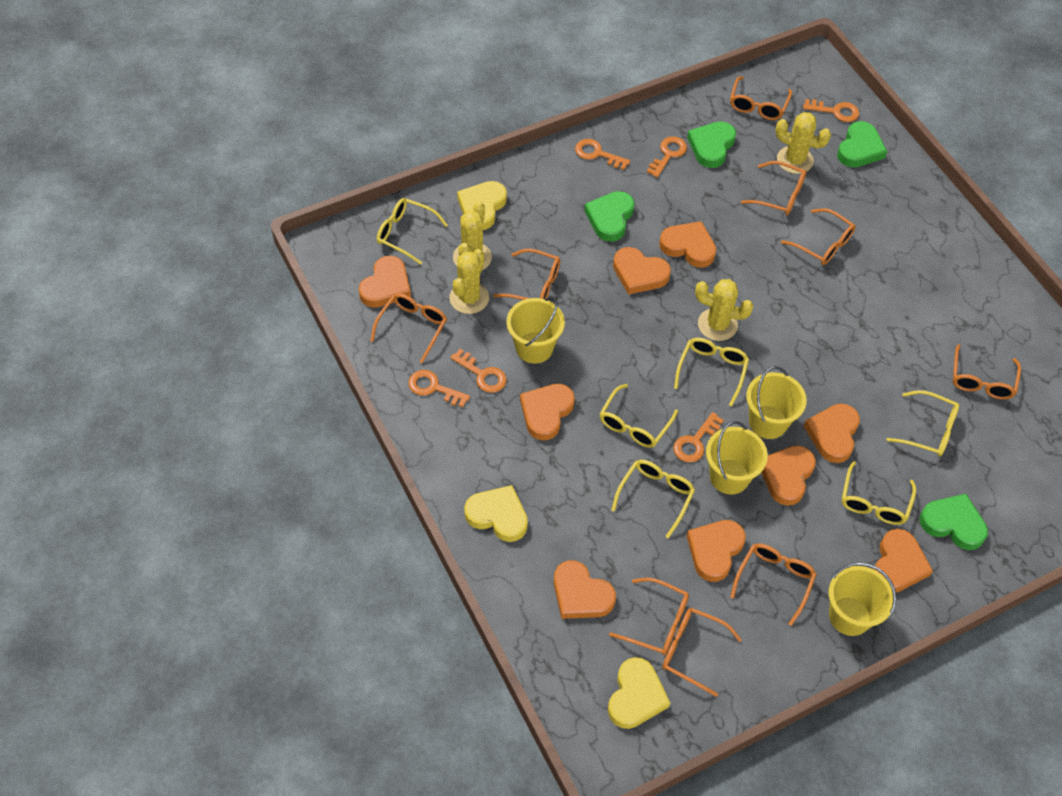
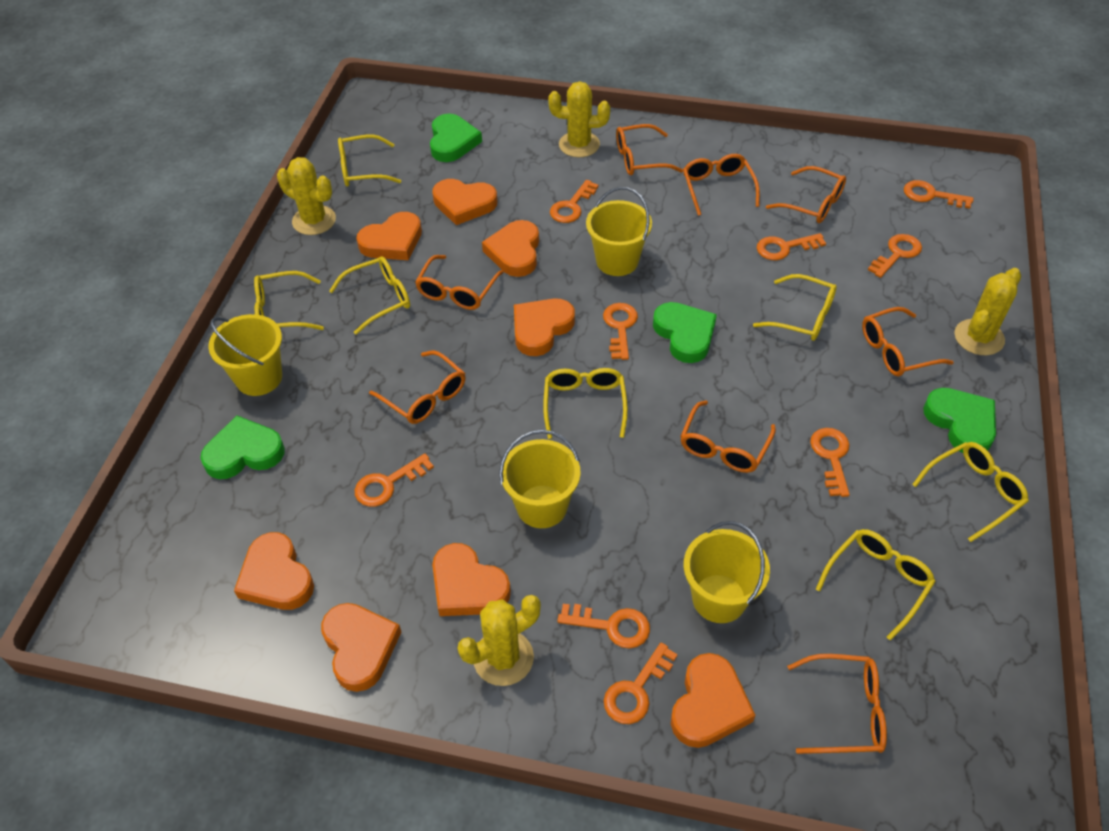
orange glasses: [370,293,447,363] [493,249,560,300] [609,578,689,655] [662,608,742,697] [730,77,792,120] [730,543,816,626] [741,161,806,215] [781,208,856,265] [953,344,1021,400] = 9 -> [369,350,466,424] [415,255,504,310] [616,124,683,175] [680,400,776,473] [683,154,760,216] [766,166,846,223] [787,654,887,754] [862,307,954,376] = 8
orange heart: [359,256,411,308] [520,384,575,440] [554,560,616,619] [613,247,671,295] [659,221,716,268] [687,520,746,582] [761,445,816,506] [804,404,860,463] [873,529,933,592] = 9 -> [234,532,314,610] [321,603,401,692] [357,212,422,260] [432,179,497,225] [432,543,511,616] [482,220,539,277] [514,298,575,356] [671,653,756,748] = 8
orange key: [408,370,470,407] [450,349,507,393] [575,139,630,170] [647,137,687,178] [673,412,724,463] [803,99,859,122] = 6 -> [355,453,434,507] [550,180,599,223] [557,604,650,649] [603,303,638,360] [604,642,678,724] [757,233,826,260] [810,428,850,497] [868,234,922,278] [904,180,974,209] = 9
yellow glasses: [377,198,448,265] [600,384,678,448] [612,460,695,538] [674,338,749,407] [842,461,916,525] [886,390,959,456] = 6 -> [254,271,324,330] [329,256,410,335] [338,134,401,186] [543,368,628,439] [753,274,837,341] [816,529,936,641] [912,442,1029,542] = 7
yellow heart: [457,181,507,230] [464,485,528,542] [608,657,670,729] = 3 -> none = 0

